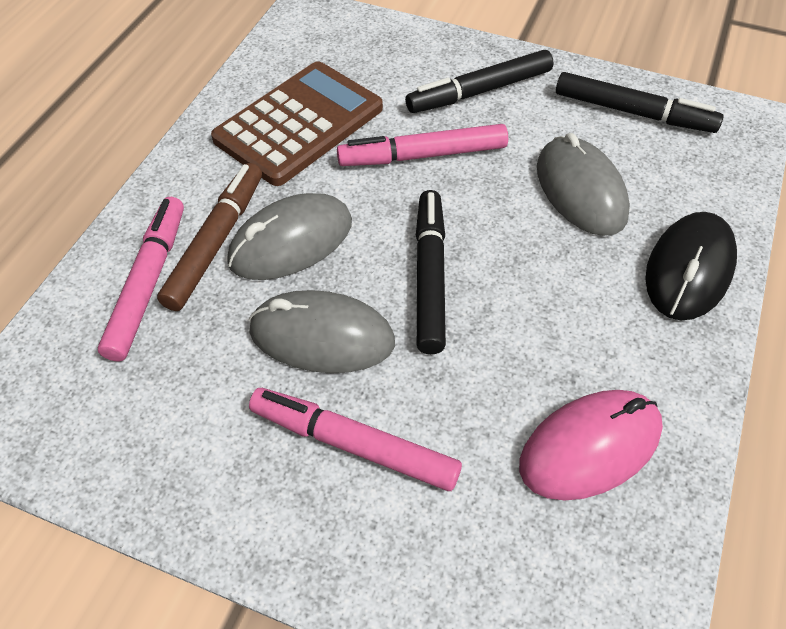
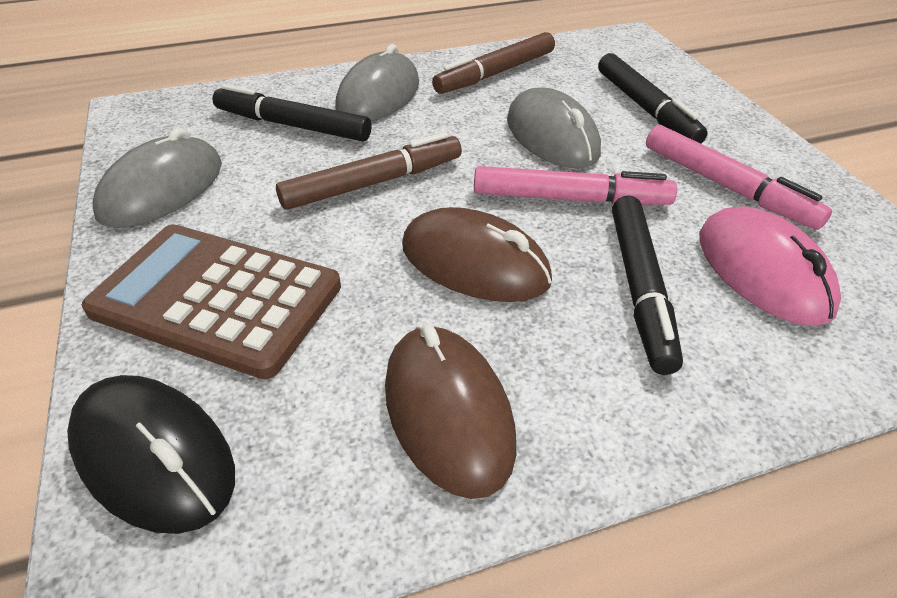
brown marker: [157,163,262,311] = 1 -> [276,132,462,210] [432,32,555,94] = 2
brown mouse: none = 0 -> [385,325,516,499] [402,207,552,302] = 2
pink marker: [98,197,184,361] [249,388,462,491] [337,124,508,166] = 3 -> [474,166,677,205] [646,125,832,230] = 2

